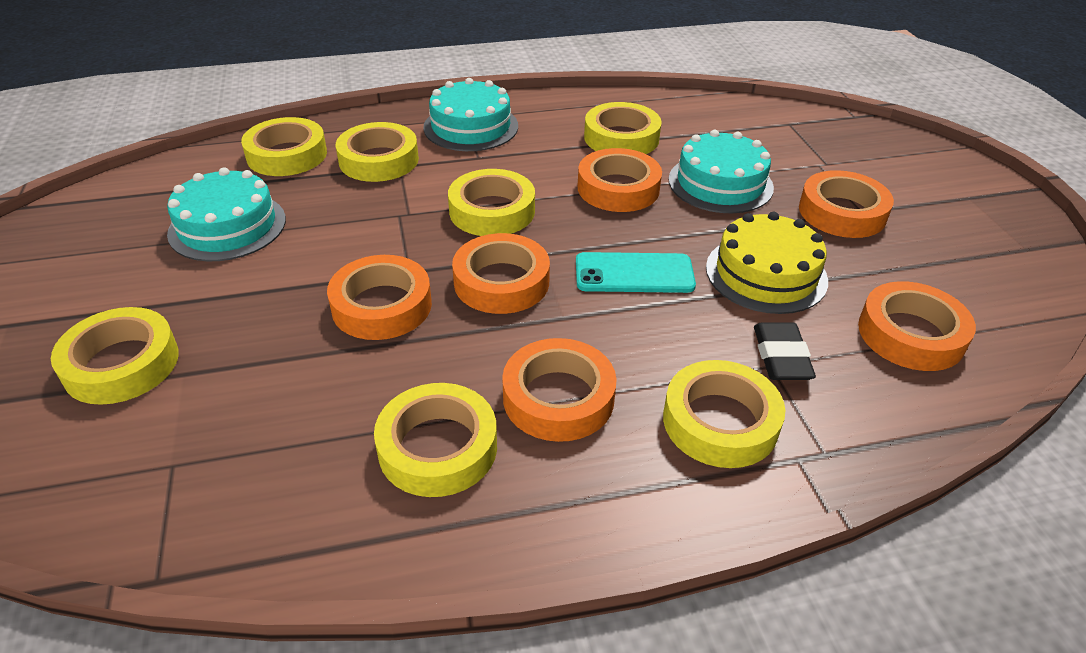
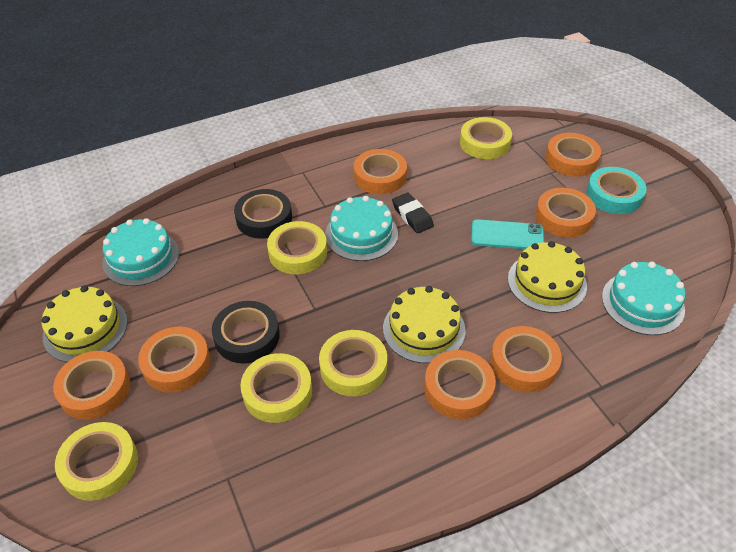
black tape: none = 0 -> [212,301,280,364] [234,189,292,239] = 2
orange tape: [327,255,432,340] [452,233,550,314] [502,338,617,442] [578,148,662,212] [799,170,894,238] [858,281,976,371] = 6 -> [53,351,130,420] [138,327,210,393] [354,149,407,194] [424,350,496,419] [490,326,562,392] [536,188,596,237] [546,133,601,177] = 7
turquoise tape: none = 0 -> [587,167,646,214] = 1
yellow cake: [706,212,828,314] = 1 -> [42,285,128,362] [383,286,466,363] [508,241,587,313] = 3
yellow tape: [51,307,179,405] [241,117,327,176] [336,122,419,182] [374,383,497,497] [448,169,535,236] [584,102,662,154] [663,360,785,468] = 7 -> [55,422,138,501] [240,353,312,423] [267,221,327,274] [319,330,387,396] [460,117,512,159] = 5

